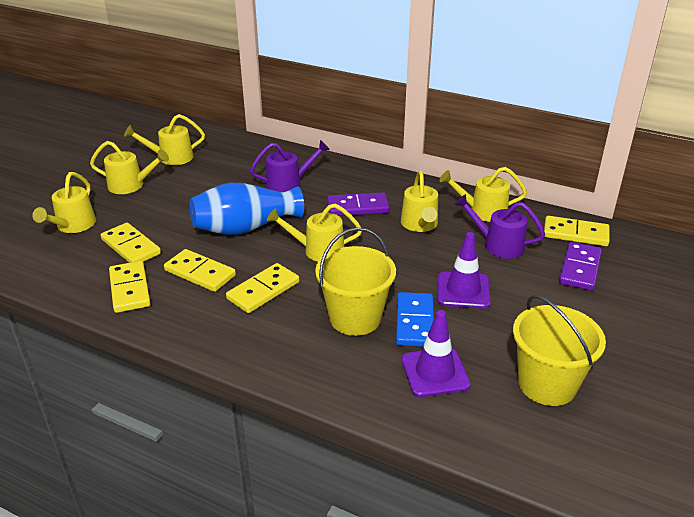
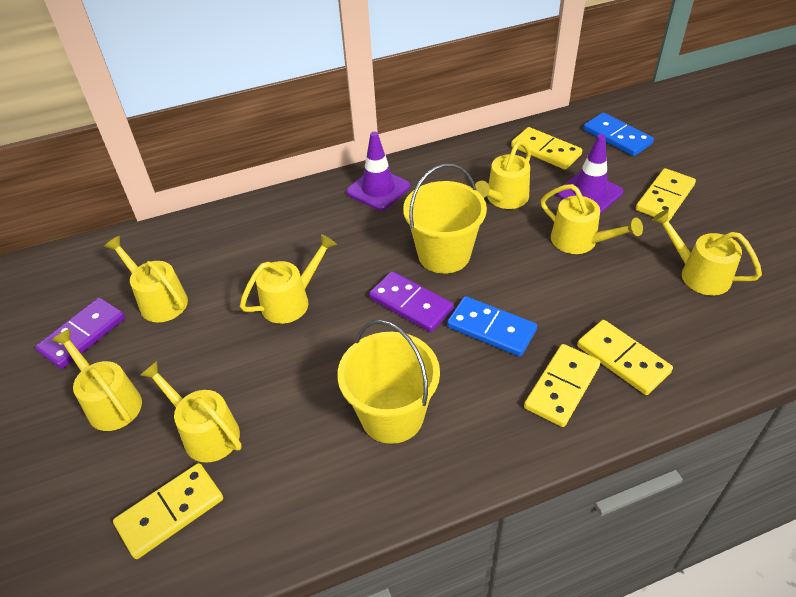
blue domino: [396,292,434,347] = 1 -> [447,296,537,356] [583,113,654,156] = 2
blue vase: [190,182,304,235] = 1 -> none = 0
purple watering can: [250,140,330,192] [454,194,545,259] = 2 -> none = 0
yellow watering can: [32,172,96,233] [90,141,169,194] [124,114,205,165] [267,204,362,262] [401,171,438,232] [439,167,527,222] = 6 -> [52,329,142,431] [104,236,188,322] [140,361,242,463] [240,234,337,324] [475,141,531,209] [541,184,643,254] [652,209,762,296] = 7

